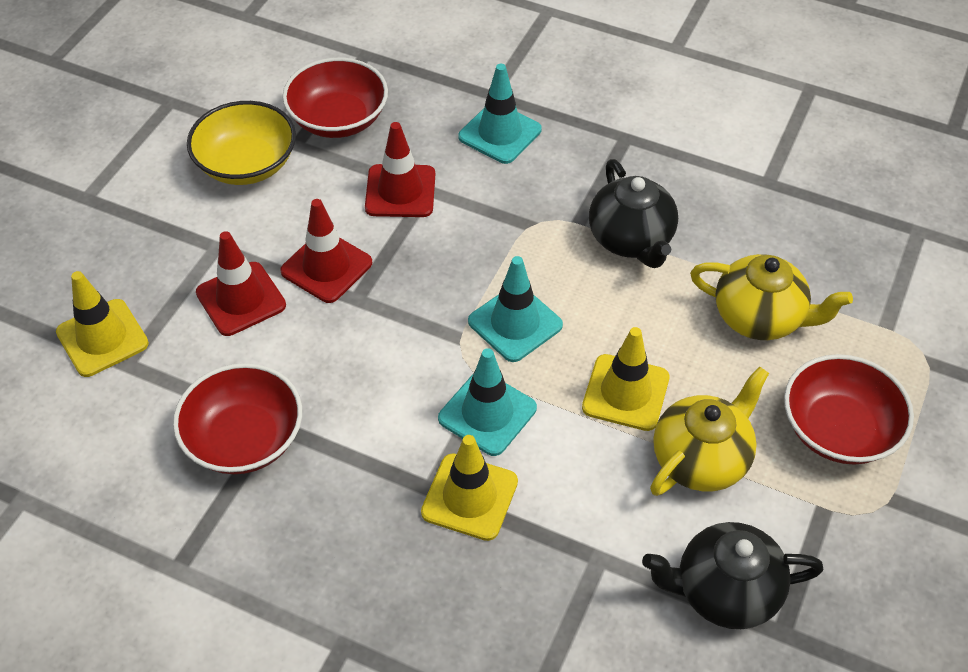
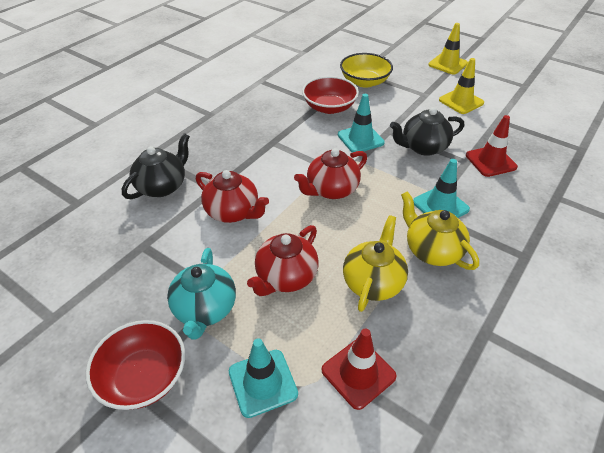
red bowl: [173,363,302,474] [282,58,388,138] [784,354,914,465] = 3 -> [86,320,185,410] [302,76,359,114] = 2
red teapot: none = 0 -> [196,170,269,223] [247,225,319,296] [294,148,367,199] = 3
red traffic cone: [196,231,286,336] [280,199,372,303] [365,122,435,217] = 3 -> [322,328,397,410] [466,115,518,177] = 2
turquoise teapot: none = 0 -> [167,248,236,340] = 1
yellow traffic cone: [56,271,149,377] [421,435,518,541] [582,327,670,431] = 3 -> [428,23,468,75] [439,58,484,114] = 2

